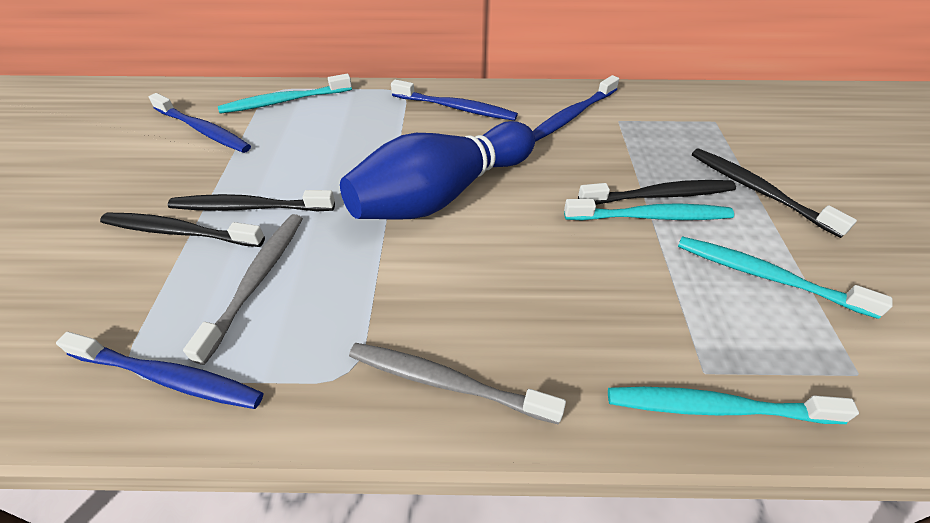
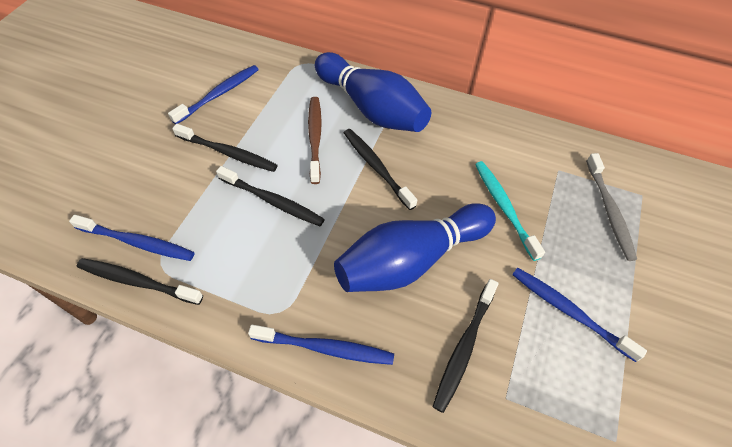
black toothbrush: [100,213,265,247] [168,190,335,211] [578,180,736,205] [692,148,857,238] = 4 -> [77,258,203,305] [172,124,278,172] [216,166,325,226] [344,129,417,210] [433,279,499,413] = 5
blue bowling pin: [340,121,535,220] = 1 -> [315,52,431,132] [334,203,496,292] = 2
brown toothbrush: none = 0 -> [308,97,322,184] = 1
grey toothbrush: [183,214,303,365] [349,343,566,425] = 2 -> [586,153,637,261] = 1
turquoise toothbrush: [218,74,352,114] [564,199,734,221] [608,387,859,424] [678,236,893,319] = 4 -> [475,161,545,261] = 1

